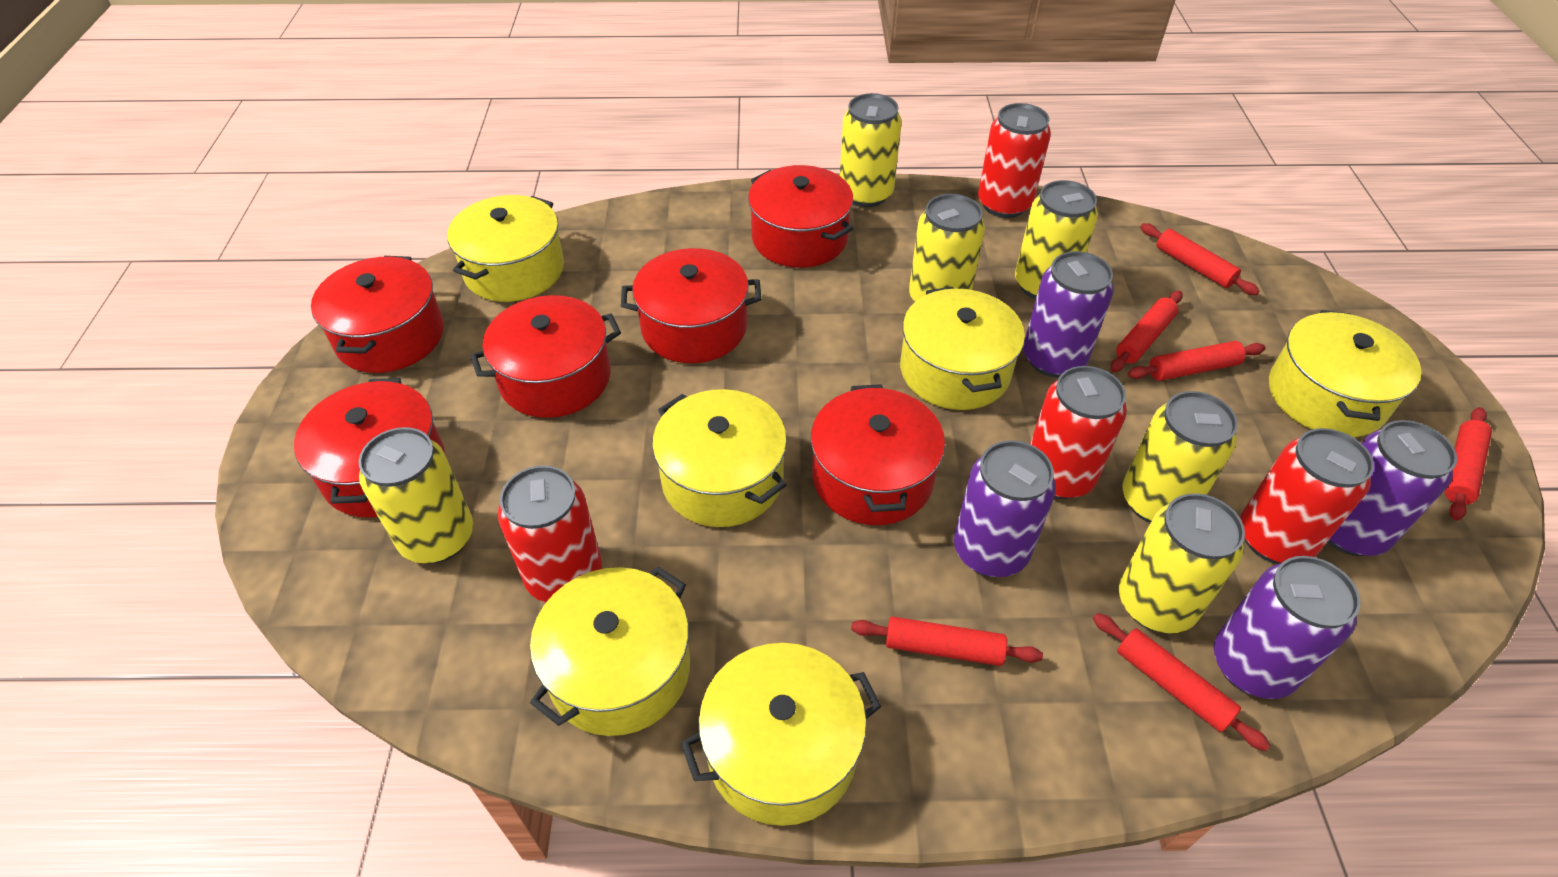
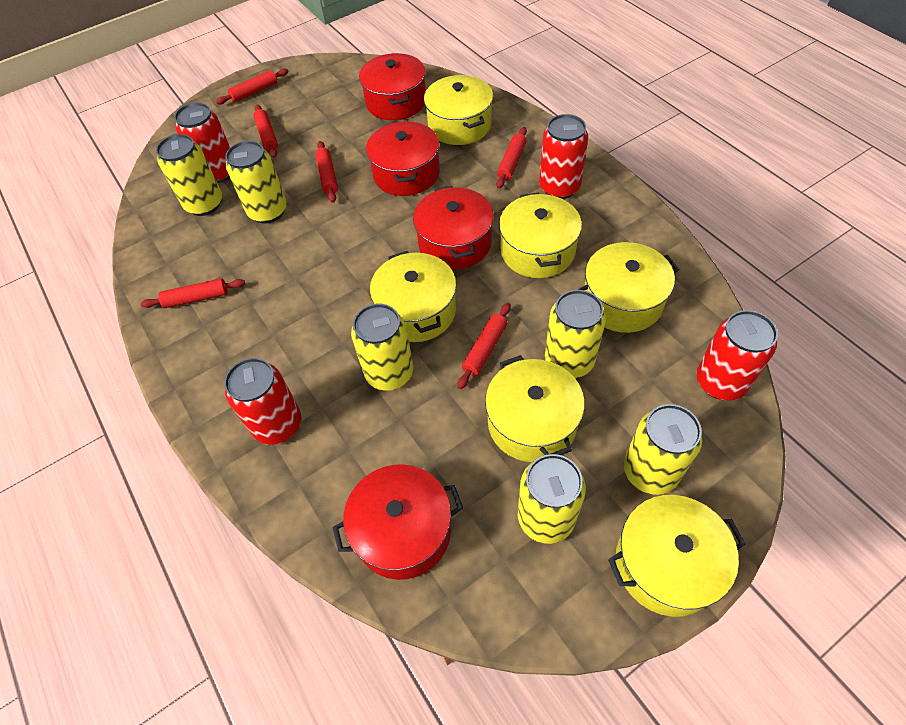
purple can: [954,440,1056,577] [1023,251,1114,378] [1214,556,1360,699] [1327,420,1457,556] = 4 -> none = 0
red pot: [294,378,445,518] [311,256,444,373] [470,295,621,418] [621,248,761,363] [748,165,854,268] [811,384,945,525] = 6 -> [332,464,463,580] [359,53,426,120] [366,121,440,196] [413,186,494,270] = 4

